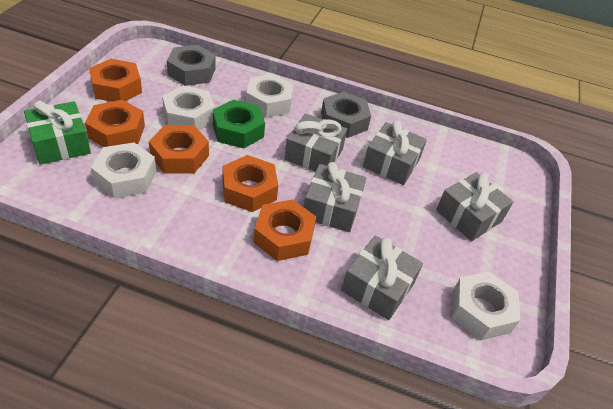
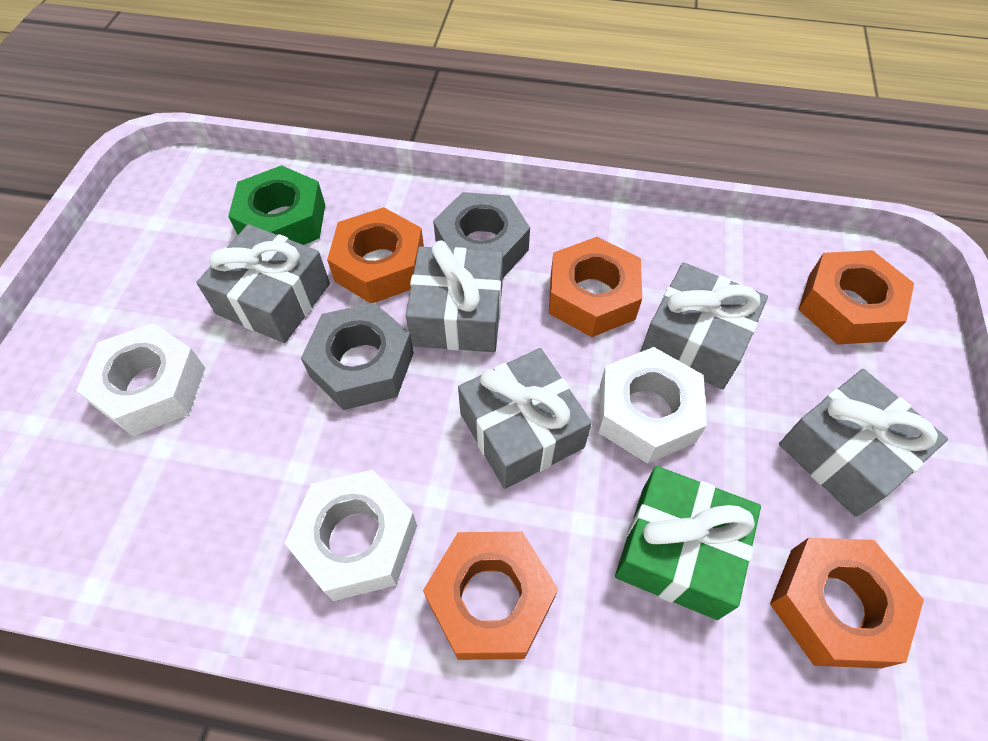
white nut: [91,143,156,198] [162,86,215,130] [246,74,294,118] [452,271,520,340] = 4 -> [76,323,205,436] [284,470,417,601] [599,347,707,464] = 3

